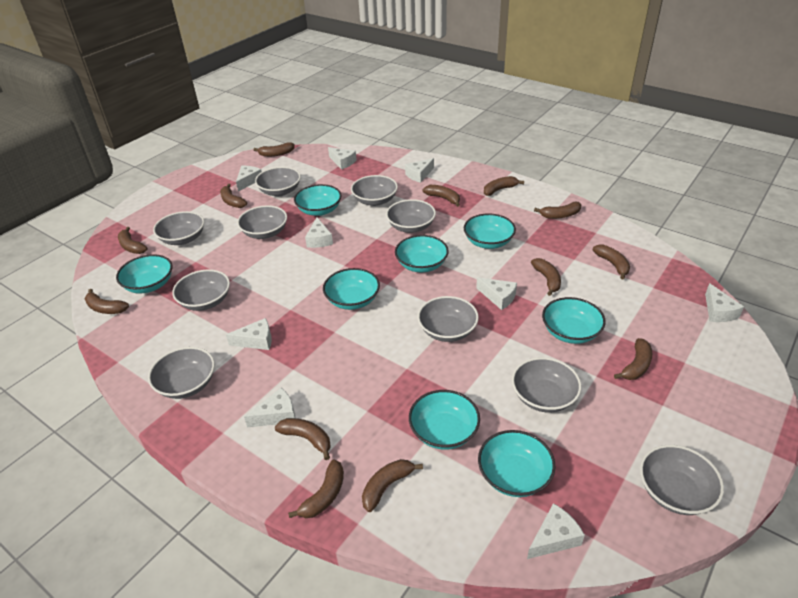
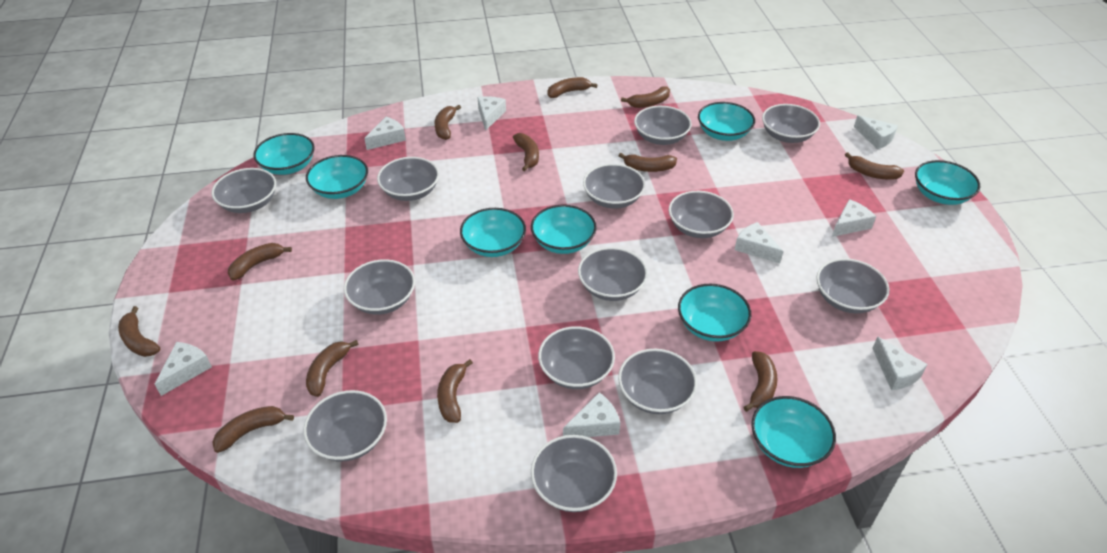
brown banana: [85,289,129,314] [118,227,147,254] [220,184,247,208] [254,142,295,157] [275,418,331,460] [288,459,344,518] [362,459,423,512] [423,185,460,207] [484,176,524,196] [531,258,561,296] [534,202,581,219] [593,244,630,279] [614,338,652,380] = 13 -> [118,306,160,357] [212,406,294,453] [228,243,292,280] [306,340,359,397] [435,105,461,140] [437,359,473,423] [513,133,539,171] [547,77,597,98] [619,153,677,172] [621,86,670,108] [743,351,778,412] [845,152,904,180] = 12
grey bowl: [148,347,215,399] [153,211,204,245] [172,269,230,311] [237,205,287,239] [255,167,301,196] [351,175,398,206] [386,199,436,233] [418,296,479,342] [512,357,581,412] [640,445,724,515] = 10 -> [212,168,276,213] [303,390,387,462] [344,259,415,315] [377,157,439,201] [531,435,617,512] [538,326,615,389] [578,247,648,301] [583,164,645,209] [618,349,697,414] [634,106,692,145] [669,191,734,238] [762,104,820,143] [816,258,889,313] = 13
white cheese: [226,318,272,350] [236,166,262,192] [244,388,295,427] [305,217,333,248] [328,147,357,169] [405,158,434,183] [476,277,517,310] [527,503,585,559] [705,283,744,322] = 9 -> [155,342,212,396] [364,117,406,150] [478,96,506,131] [563,392,620,437] [735,222,783,263] [832,199,876,237] [854,115,898,149] [872,337,928,390] = 8

